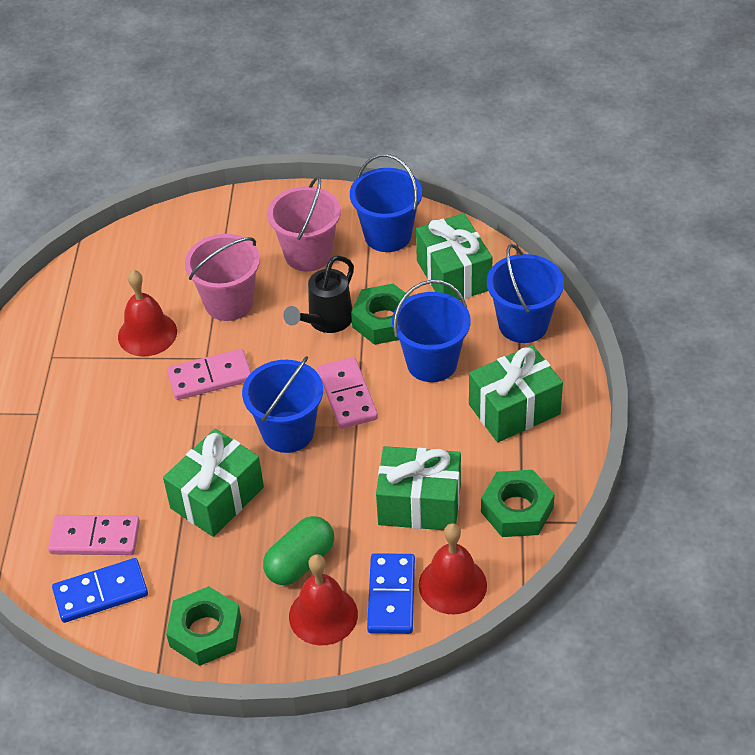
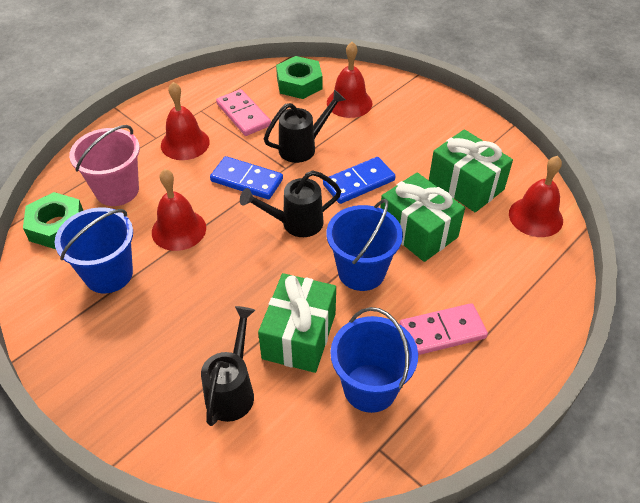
black watering can: [283,255,354,333] = 1 -> [201,306,255,426] [240,170,341,237] [264,89,346,163] = 3
blue bucket: [242,356,323,453] [350,154,422,252] [392,280,470,382] [487,244,564,343] = 4 -> [55,207,133,294] [327,199,403,291] [331,307,418,413] = 3
green capsule: [263,516,334,585] = 1 -> none = 0
green gift: [163,429,264,537] [376,446,461,530] [416,213,492,300] [469,345,563,442] = 4 -> [258,273,336,373] [380,172,465,262] [429,129,513,212] = 3
green nut: [166,586,241,666] [351,284,410,345] [481,470,555,537] = 3 -> [23,192,84,249] [276,56,323,99] = 2
pink bucket: [185,234,260,321] [267,176,341,271] = 2 -> [69,125,140,206] = 1
pink domino: [48,515,140,555] [167,349,251,400] [318,357,378,429] = 3 -> [216,89,271,136] [400,303,488,355] = 2
red bell: [118,270,177,356] [289,554,358,645] [419,523,487,614] = 3 -> [152,169,206,251] [161,82,210,160] [327,42,372,118] [509,156,563,237] = 4

